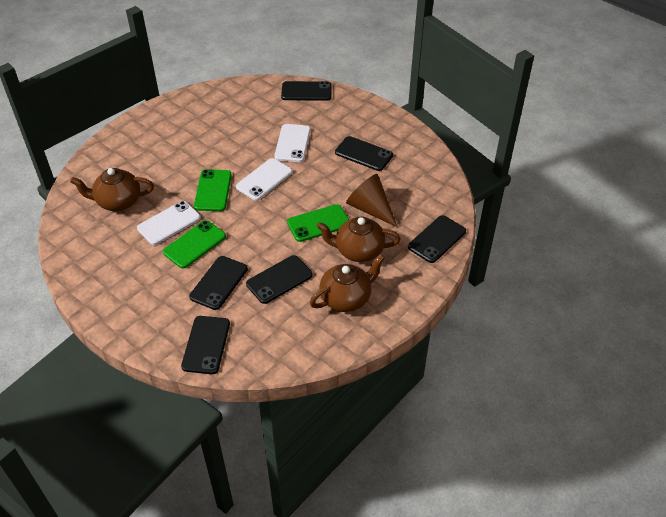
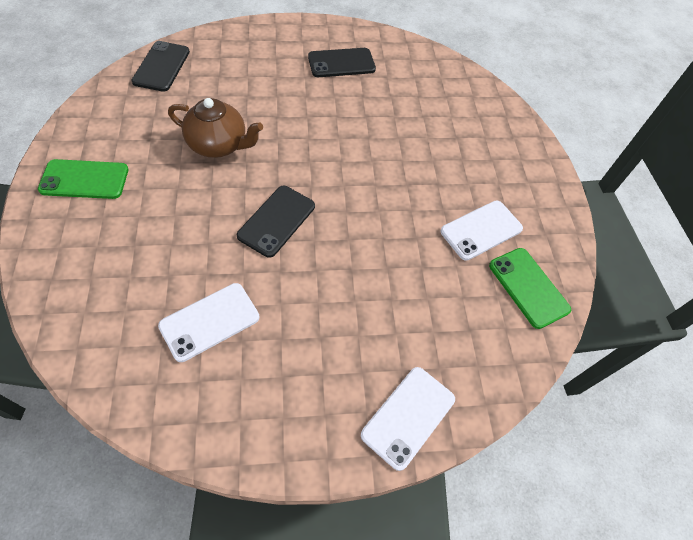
black phone: [181,316,230,374] [189,256,248,310] [246,255,313,304] [281,81,332,101] [335,136,393,171] [408,215,466,263] = 6 -> [131,41,190,92] [237,186,315,258] [308,48,376,77] = 3
brown cone: [346,174,398,228] = 1 -> none = 0
brown teapot: [70,168,154,211] [310,254,385,312] [317,217,401,262] = 3 -> [168,98,263,158] = 1
green phone: [163,220,226,268] [194,169,232,211] [287,204,349,242] = 3 -> [38,159,128,199] [489,248,571,329] = 2

